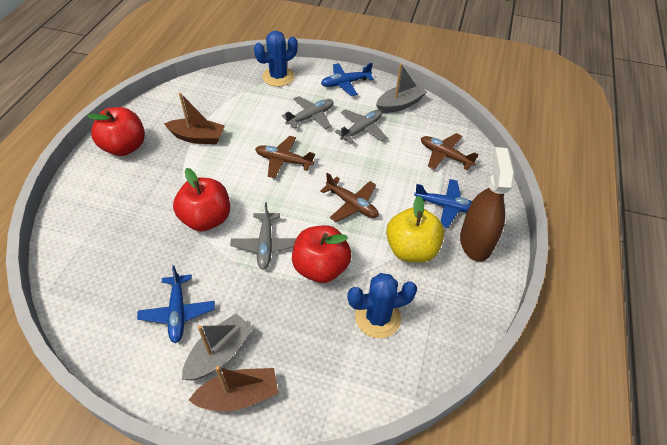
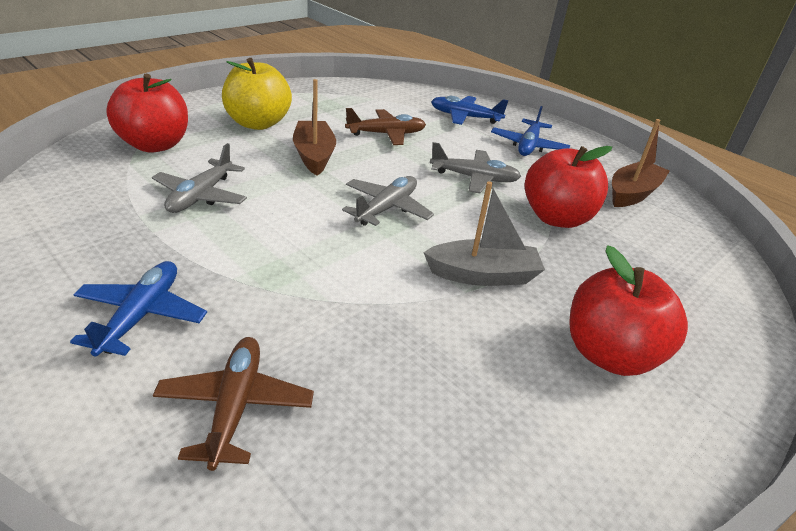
blue cactus: [254,31,298,87] [347,273,417,338] = 2 -> none = 0
brown plane: [255,136,315,178] [320,173,378,222] [421,133,479,170] = 3 -> [153,337,314,471] [345,108,426,145] = 2
brown spray bottle: [460,147,514,262] = 1 -> none = 0
grey boat: [182,313,253,380] [376,63,427,113] = 2 -> [423,181,545,286] = 1

